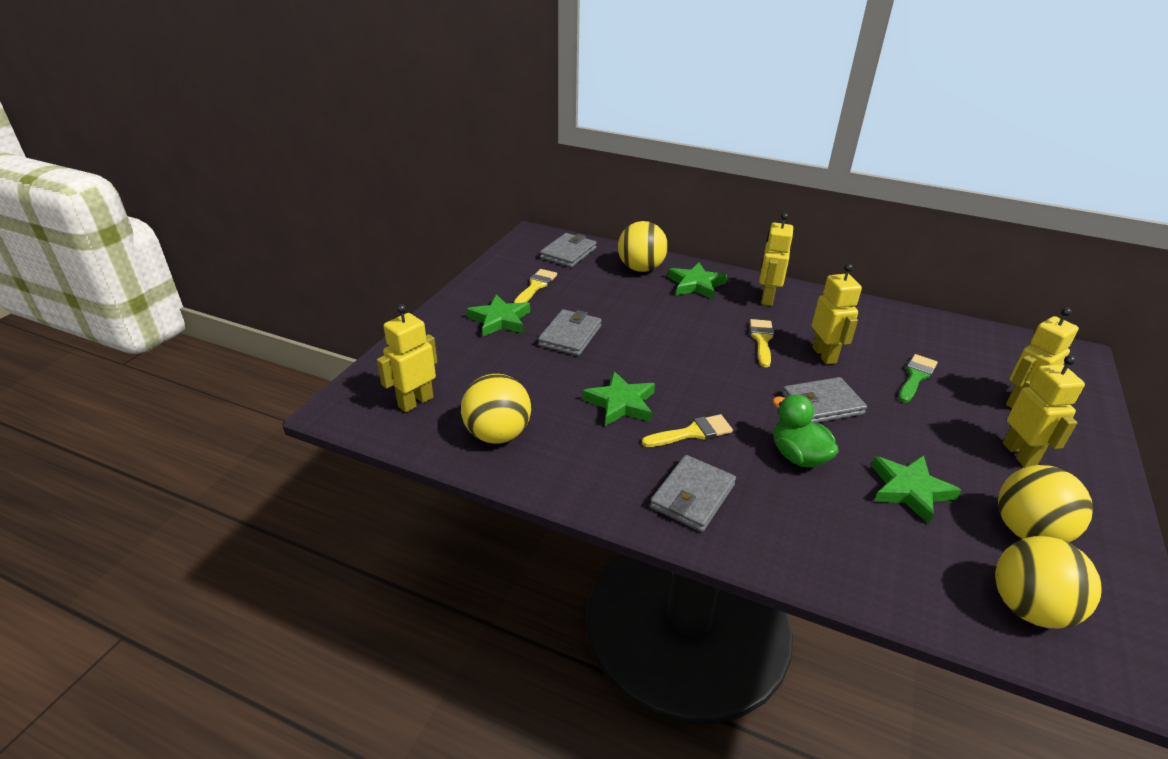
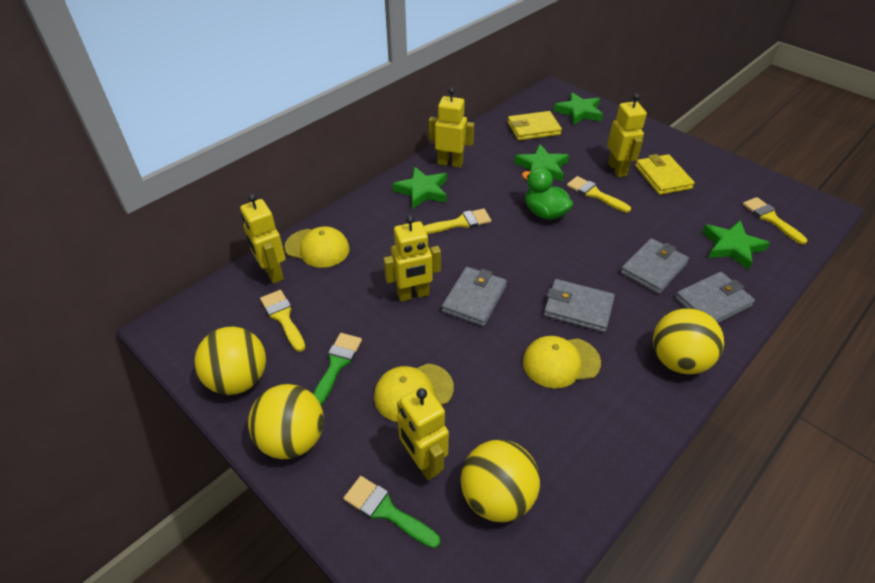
green brush: [898,354,937,403] = 1 -> [313,333,362,405] [343,476,440,549] = 2
yellow brush: [514,269,557,303] [642,414,733,447] [750,319,774,367] = 3 -> [260,290,305,352] [424,208,491,234] [567,176,631,213] [743,197,807,244] = 4
yellow cap: none = 0 -> [285,226,350,268] [374,364,454,422] [523,336,601,388] = 3
yellow wallet: none = 0 -> [508,111,562,140] [635,154,695,195] = 2

